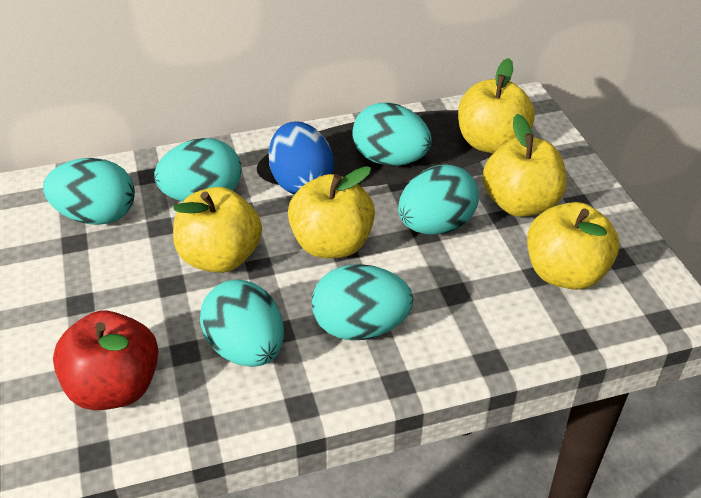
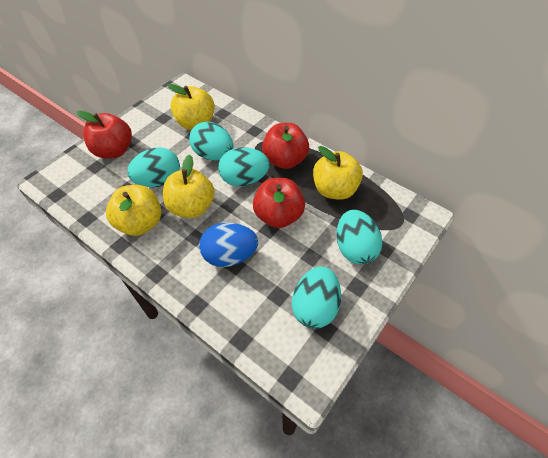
red apple: [53,311,159,410] = 1 -> [77,111,132,159] [253,178,305,228] [262,123,309,169] = 3
turquoise egg: [43,158,135,225] [154,138,241,202] [200,280,284,367] [312,264,413,341] [352,102,432,166] [398,164,479,235] = 6 -> [127,147,180,187] [189,121,233,160] [218,147,270,187] [292,266,341,329] [336,210,382,264] = 5
yellow apple: [173,187,262,273] [288,166,375,258] [458,58,535,153] [483,114,567,217] [527,202,619,290] = 5 -> [106,185,161,236] [163,154,215,218] [168,84,215,130] [313,146,363,200] = 4

